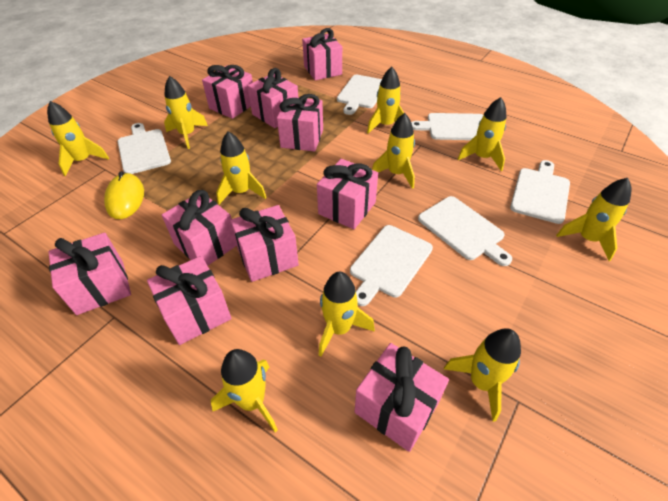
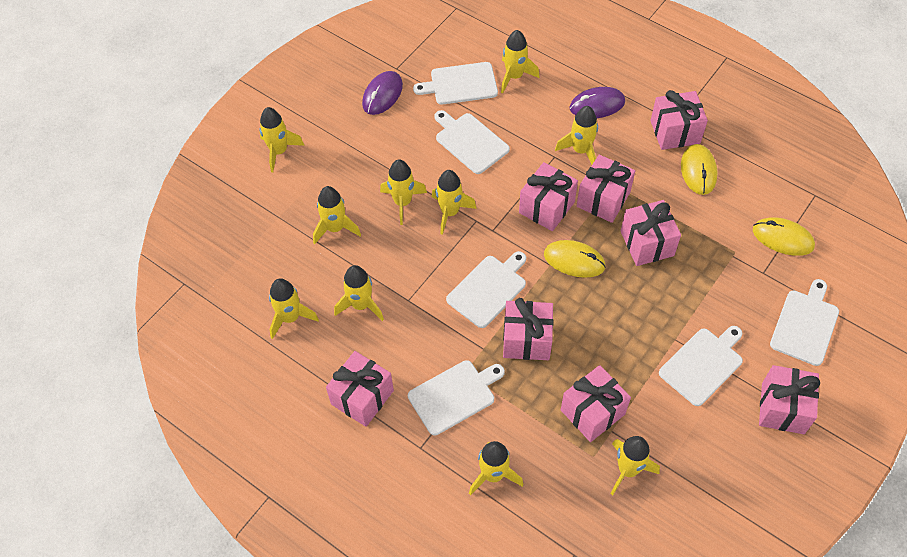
pink gift: [48,233,131,315] [147,256,231,345] [162,190,237,266] [202,65,253,119] [230,205,299,282] [247,68,298,128] [277,94,323,152] [302,28,342,80] [317,159,378,229] [355,343,449,452] = 10 -> [326,351,394,427] [503,298,553,360] [519,162,578,231] [561,365,631,442] [577,155,635,223] [621,200,681,266] [650,90,708,150] [759,365,820,434] = 8
purple mouse: none = 0 -> [362,71,403,115] [570,87,625,118] = 2
yellow mouse: [104,171,144,219] = 1 -> [544,240,606,278] [681,144,718,195] [753,217,815,256] = 3

